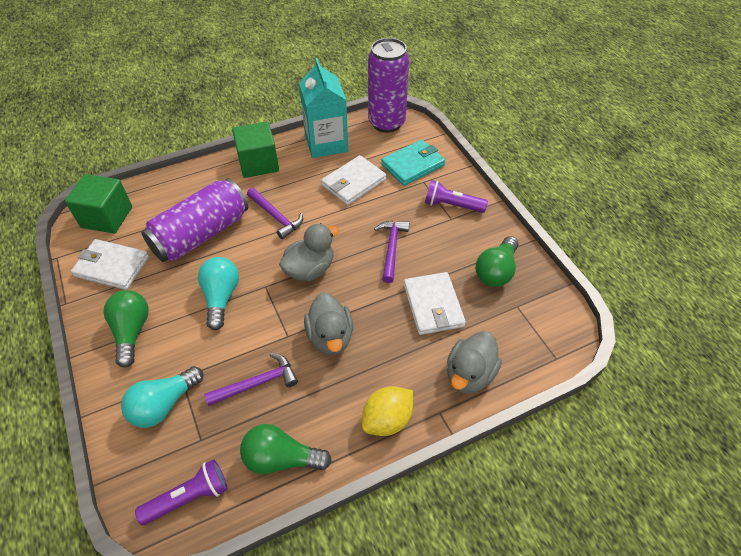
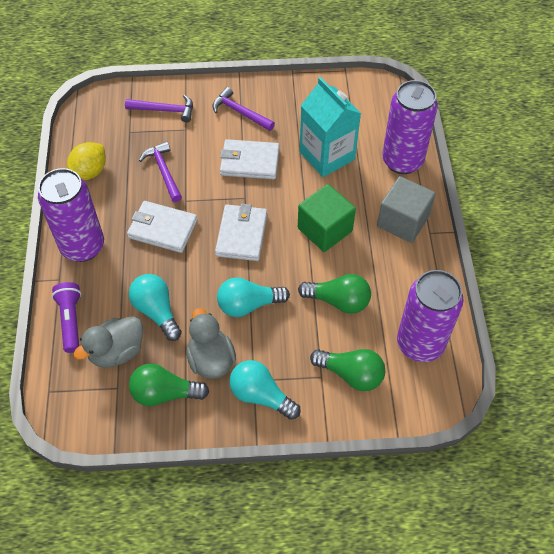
green cube: [65,174,132,233] [232,122,279,178] = 2 -> [298,184,356,252] = 1
grey cube: none = 0 -> [377,176,435,243] = 1
grey duck: [279,223,339,281] [304,292,353,355] [447,331,502,394] = 3 -> [74,316,143,368] [186,308,236,379] = 2
purple can: [141,178,248,262] [368,38,409,133] = 2 -> [38,168,104,262] [382,80,438,174] [397,270,464,362] = 3
purple flashlight: [135,459,227,525] [425,180,488,213] = 2 -> [52,282,81,353] = 1
turquoise light bulb: [121,366,203,428] [198,257,239,330] = 2 -> [129,274,182,341] [217,277,290,317] [229,360,301,420] = 3
turquoise wallet: [381,139,445,186] = 1 -> none = 0

